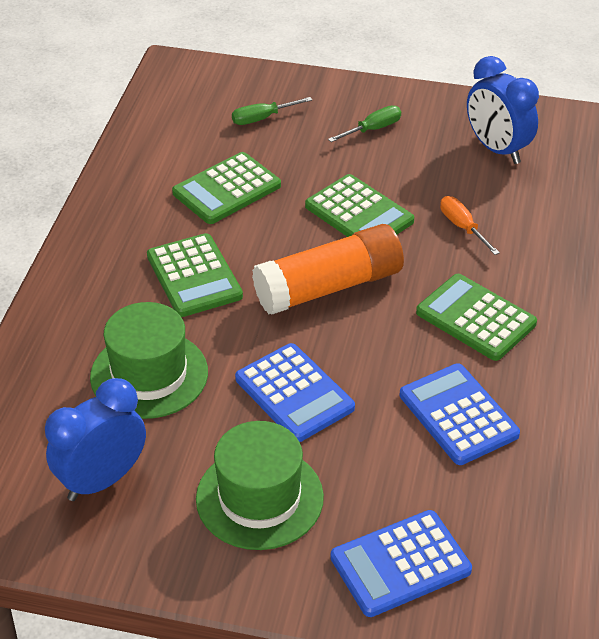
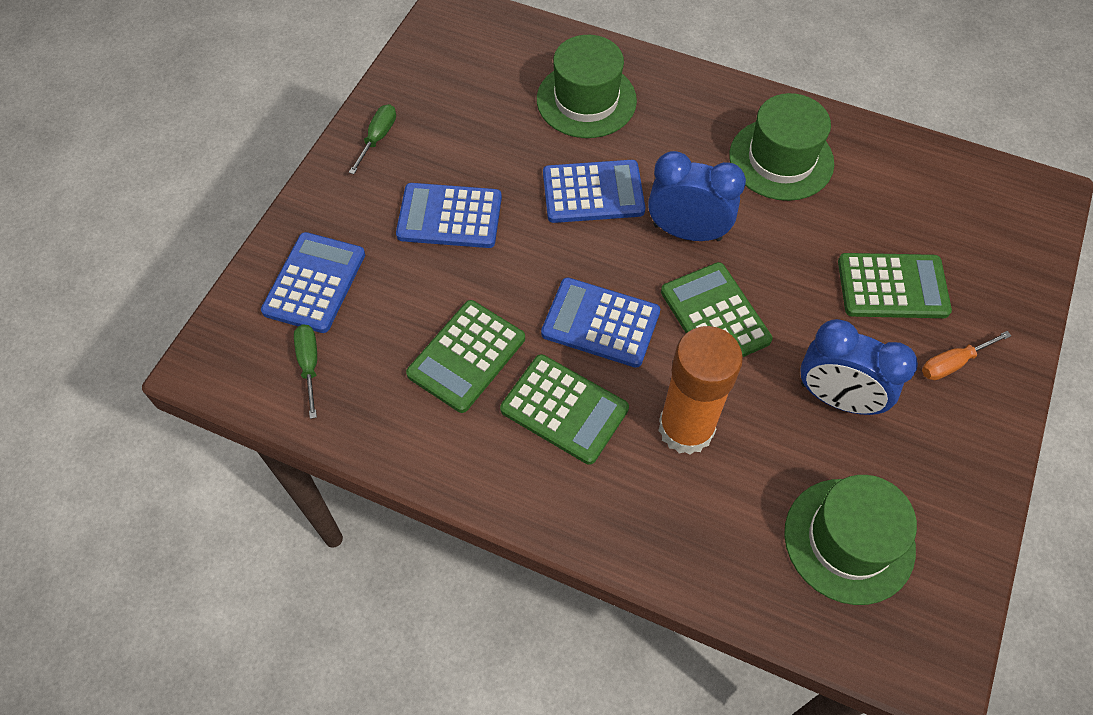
blue calculator: [235,343,355,442] [330,510,472,617] [400,363,520,465] = 3 -> [261,232,365,333] [396,183,502,248] [541,277,660,368] [543,160,645,223] = 4
green hat: [90,302,208,419] [196,421,324,550] = 2 -> [537,35,637,138] [729,93,834,201] [784,475,917,605] = 3

